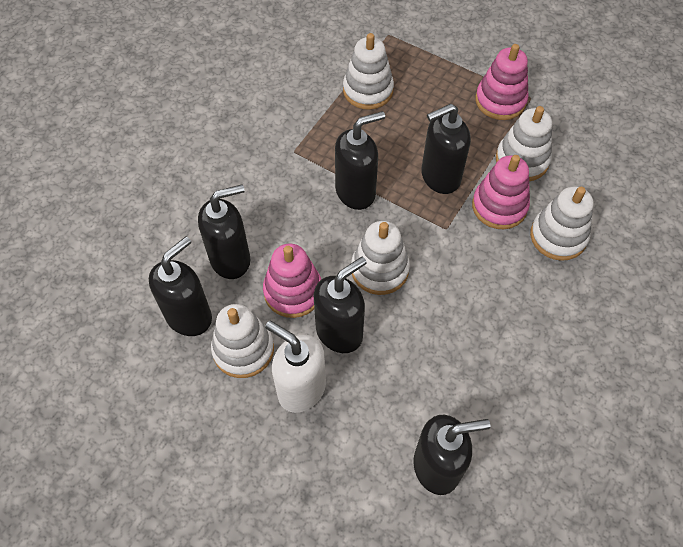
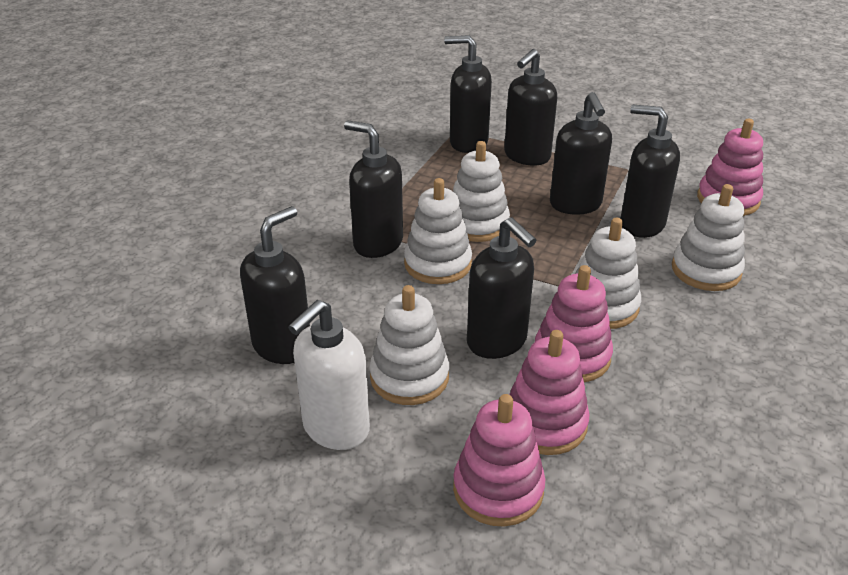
black soap dispenser: [149,237,212,336] [198,184,250,279] [314,257,367,353] [335,111,385,210] [414,415,490,495] [421,104,471,194] = 6 -> [240,206,310,364] [344,121,403,258] [444,35,492,153] [467,217,536,359] [504,49,557,166] [550,92,612,215] [621,105,680,238] = 7
pink stacking toy: [263,244,321,318] [472,155,530,229] [475,44,528,120] = 3 -> [453,394,545,527] [509,330,590,455] [535,265,613,382] [697,119,763,216] = 4

